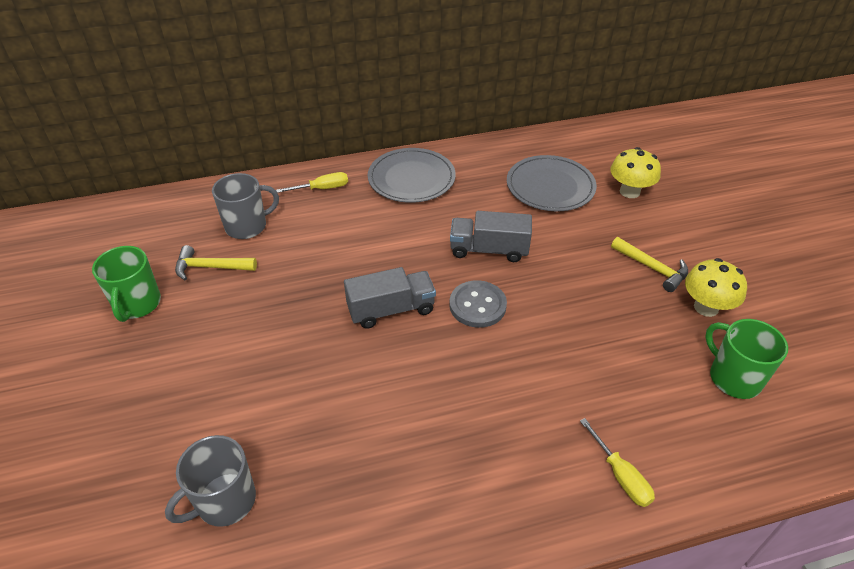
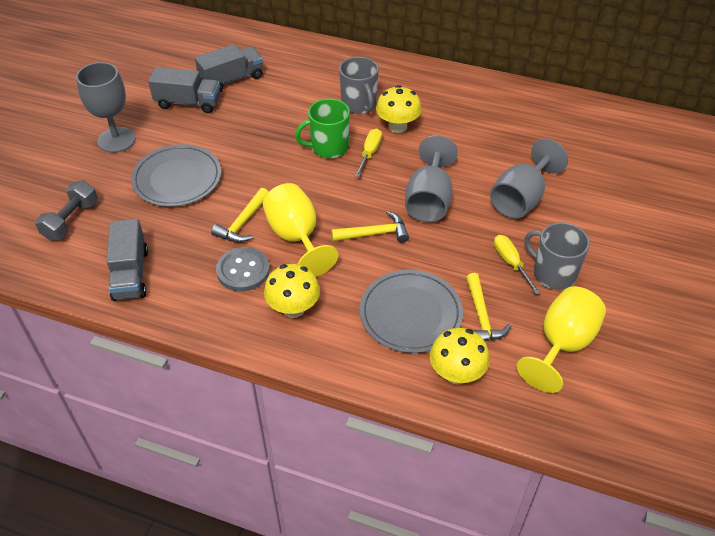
green mug: [92,246,161,322] [705,319,788,399] = 2 -> [295,99,350,158] = 1
grey dumbbell: none = 0 -> [35,180,98,241] = 1
grey goblet: none = 0 -> [76,62,136,153] [405,135,458,222] [490,138,568,219] = 3
grey truck: [344,267,436,329] [450,211,532,262] = 2 -> [107,219,148,301] [148,67,220,113] [195,44,263,92] = 3
yellow goblet: none = 0 -> [263,183,338,277] [517,286,606,393] = 2
yellow hammer: [175,245,257,280] [611,237,688,292] = 2 -> [211,188,269,243] [332,211,409,243] [466,273,512,341] = 3
yellow mushroom: [610,147,661,198] [685,258,747,317] = 2 -> [264,264,320,318] [376,85,421,133] [430,328,490,385] = 3

